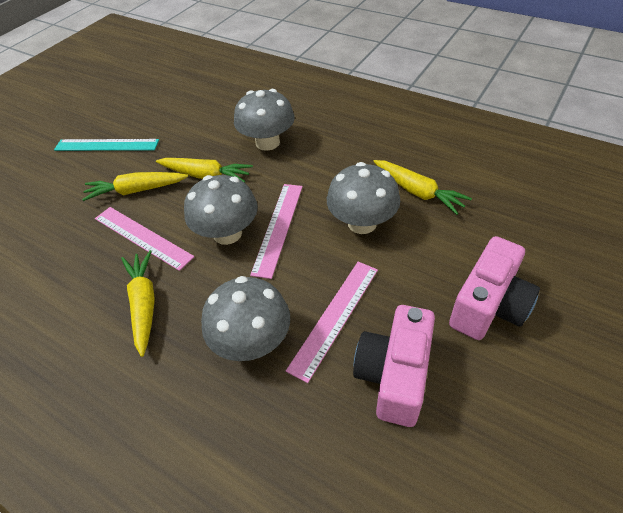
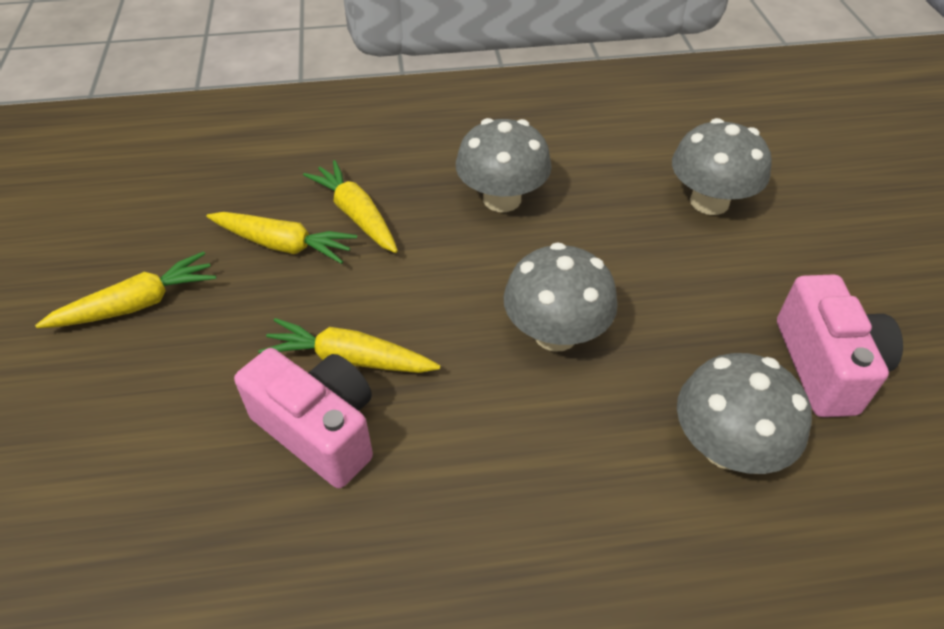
pink ruler: [95,207,194,271] [250,184,303,279] [286,262,378,383] = 3 -> none = 0
turquoise ruler: [54,139,159,151] = 1 -> none = 0

